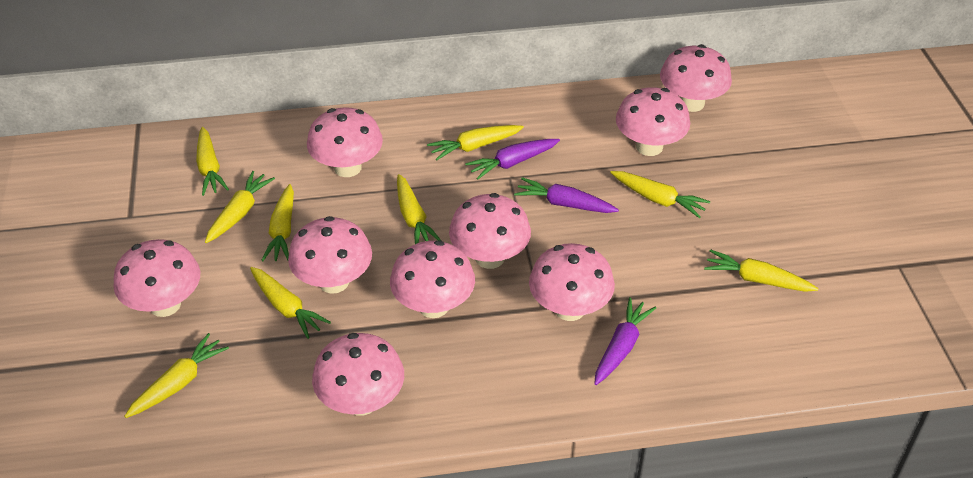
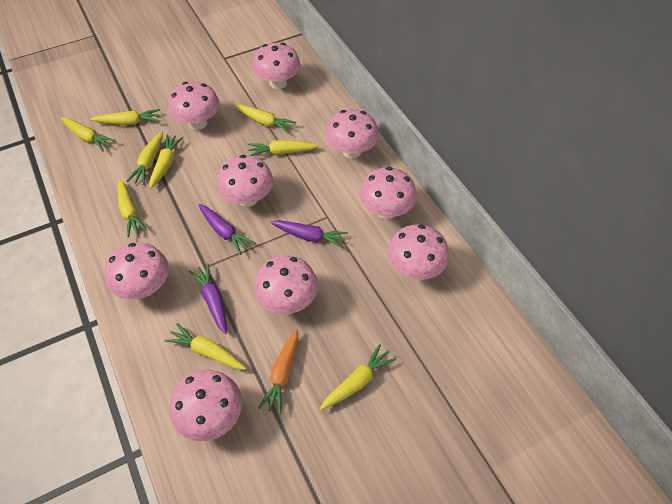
orange carrot: none = 0 -> [258,329,299,414] = 1

